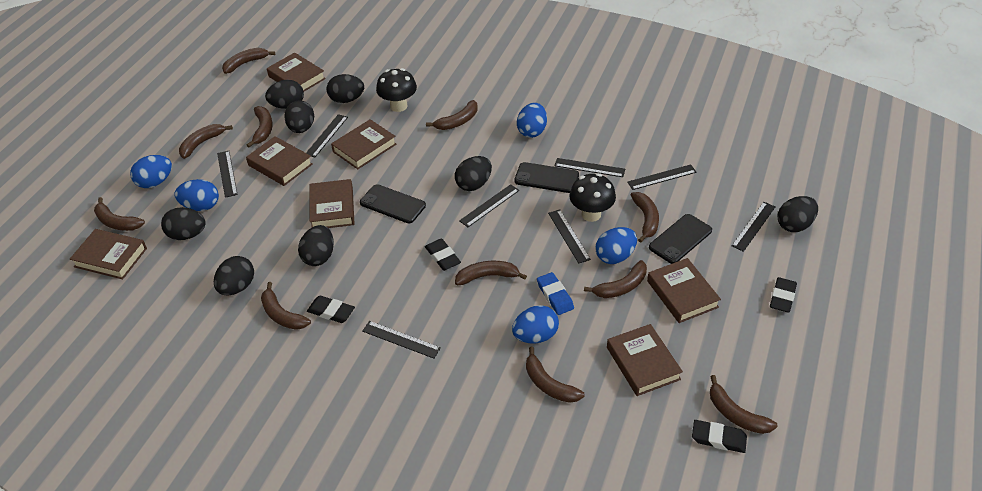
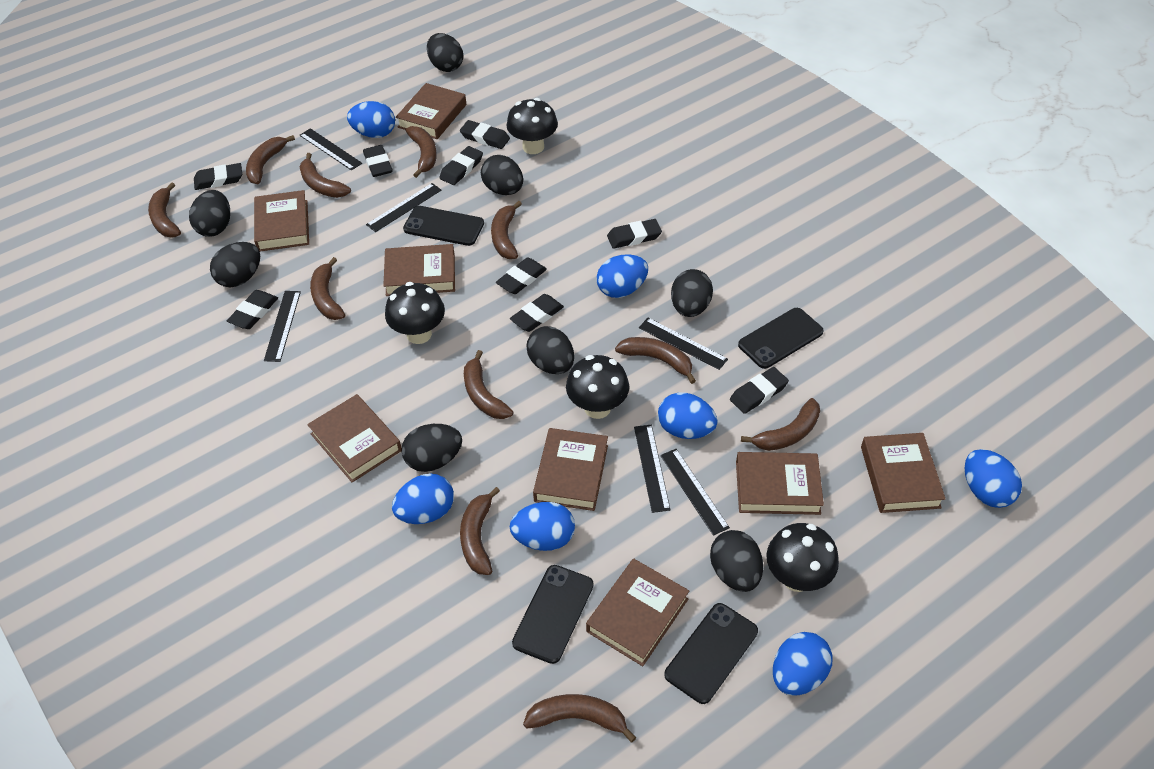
black eraser: [307,296,355,323] [425,238,461,271] [692,420,747,453] [770,277,797,313] = 4 -> [194,163,242,190] [227,290,278,329] [363,145,393,177] [439,146,483,185] [460,120,510,149] [496,257,547,294] [510,294,564,332] [607,219,662,249] [730,367,789,414] = 9
black mushroom: [376,68,417,112] [569,173,616,222] = 2 -> [385,282,445,344] [506,98,558,154] [566,355,629,419] [766,523,839,592] = 4
black phone: [360,184,426,223] [514,162,579,193] [649,214,712,264] = 3 -> [403,206,484,246] [512,565,594,664] [664,603,758,704] [738,308,824,369] = 4
black ruler: [217,151,238,198] [306,114,348,158] [362,321,441,359] [459,184,519,227] [548,209,591,264] [554,158,625,177] [627,164,697,190] [732,202,775,252] = 8 -> [264,291,301,362] [300,128,362,171] [366,183,441,232] [634,425,670,513] [639,318,728,370] [660,449,730,536] = 6
blue egg: [130,155,172,188] [175,179,219,211] [512,305,559,344] [517,103,547,138] [595,227,637,264] = 5 -> [347,101,395,138] [392,473,454,524] [510,502,575,551] [597,254,648,298] [658,392,717,439] [773,632,833,695] [965,449,1022,508] = 7
blue eraser: [537,272,574,315] = 1 -> none = 0
brown book: [70,229,147,279] [246,136,313,186] [267,52,326,91] [310,179,355,228] [331,119,396,169] [607,324,683,396] [647,258,721,323] = 7 -> [254,190,309,251] [307,394,402,483] [383,244,455,296] [396,83,466,139] [533,428,608,511] [586,559,689,666] [736,452,824,515] [861,433,946,513] = 8

